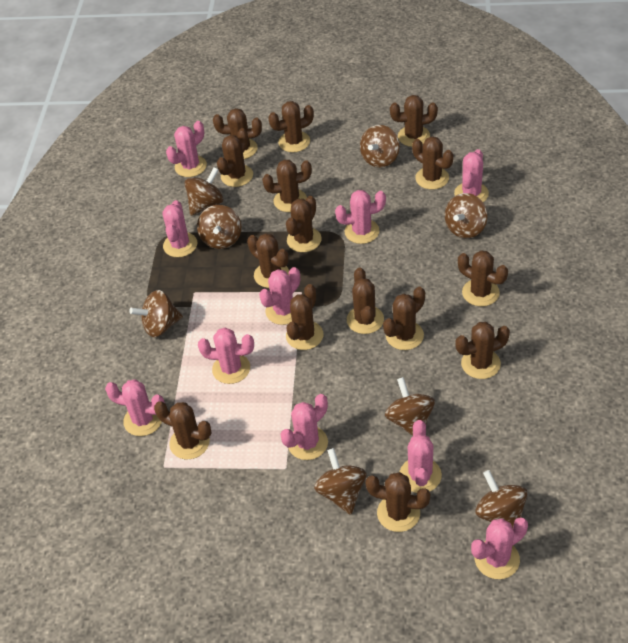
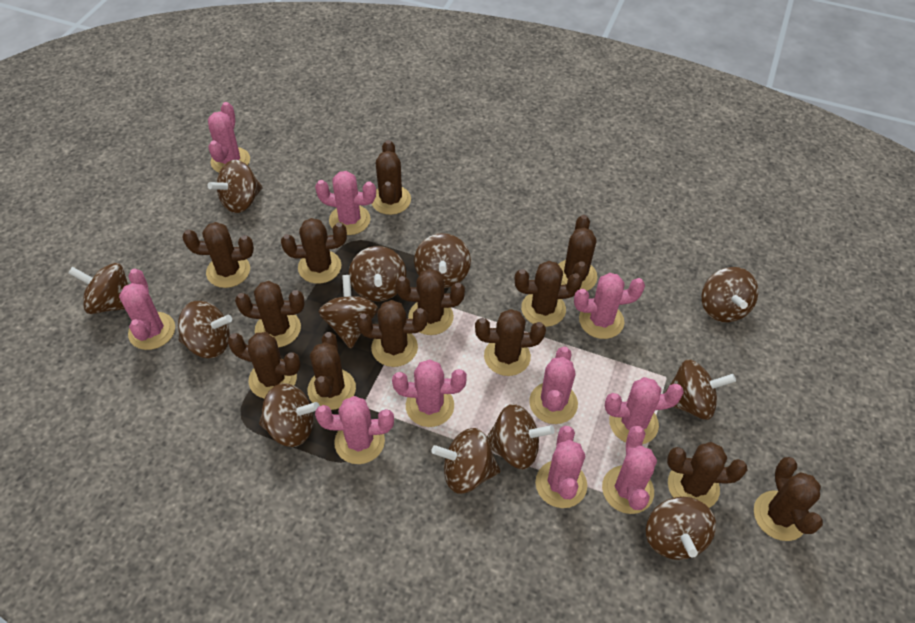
brown cactus: [154,401,211,459] [213,108,262,159] [217,128,253,187] [247,233,289,288] [262,159,312,212] [268,101,314,152] [286,196,322,252] [286,284,323,350] [347,268,384,334] [365,472,430,532] [383,287,425,350] [390,95,438,147] [412,136,453,190] [455,322,510,379] [458,250,508,307] = 15 -> [182,222,254,288] [227,332,301,399] [235,281,305,347] [281,218,347,284] [308,332,356,410] [357,300,428,367] [372,140,411,215] [395,269,465,335] [475,309,546,376] [515,261,582,327] [558,215,597,291] [667,442,747,508] [754,457,823,541] = 13
brown spinning top: [129,290,183,337] [184,167,223,216] [197,205,241,249] [314,448,366,515] [360,125,400,168] [385,377,435,436] [445,193,487,238] [475,470,527,528] = 8 -> [68,263,129,314] [178,301,232,358] [208,160,263,213] [259,383,320,447] [319,275,378,349] [349,246,406,301] [414,233,471,288] [431,428,501,494] [487,404,555,469] [646,497,716,560] [665,359,736,420] [702,267,758,322] = 12

